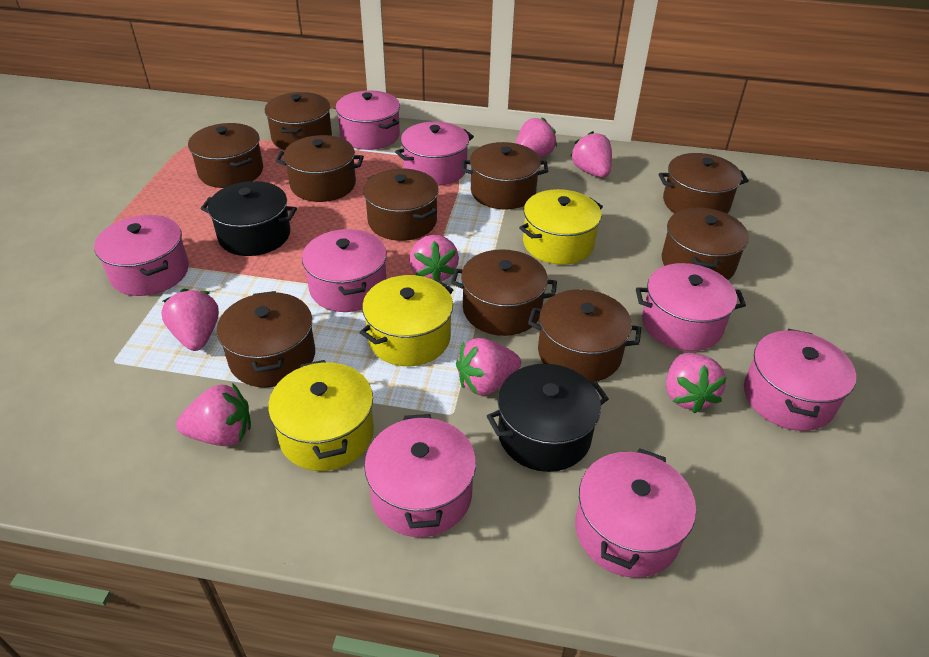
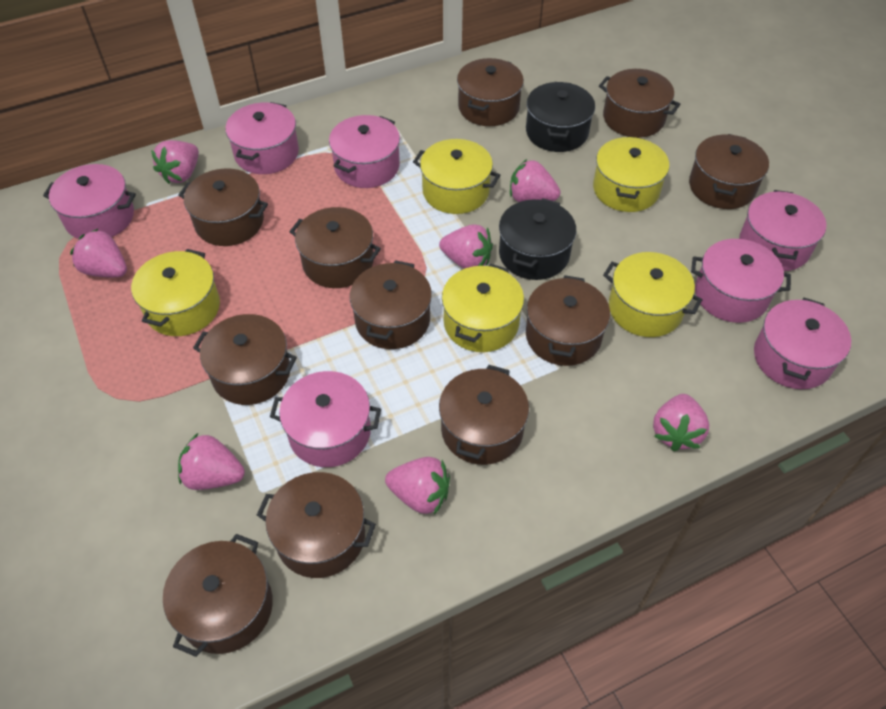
brown pot: [188,123,263,188] [217,291,315,387] [265,92,332,150] [276,135,364,202] [363,169,439,241] [451,249,557,336] [462,142,548,210] [528,289,641,382] [659,153,749,214] [662,208,749,280] = 10 -> [163,534,273,657] [179,168,268,246] [193,314,297,405] [257,472,376,578] [289,207,381,288] [350,260,432,349] [439,365,529,465] [457,58,524,126] [526,275,610,366] [599,69,680,138] [689,134,769,209] = 11
pink pot: [94,215,189,296] [302,229,387,312] [336,90,400,150] [364,414,476,537] [395,121,474,186] [575,449,696,578] [636,263,746,351] [744,329,856,431] = 8 -> [43,164,136,239] [225,102,299,174] [270,371,381,467] [329,115,400,188] [691,239,791,323] [739,190,826,271] [754,298,851,389] = 7
yellow pot: [268,360,374,471] [359,275,454,366] [519,189,603,265] = 3 -> [131,249,220,336] [413,139,500,214] [442,264,524,352] [593,136,669,212] [603,252,703,337] = 5

